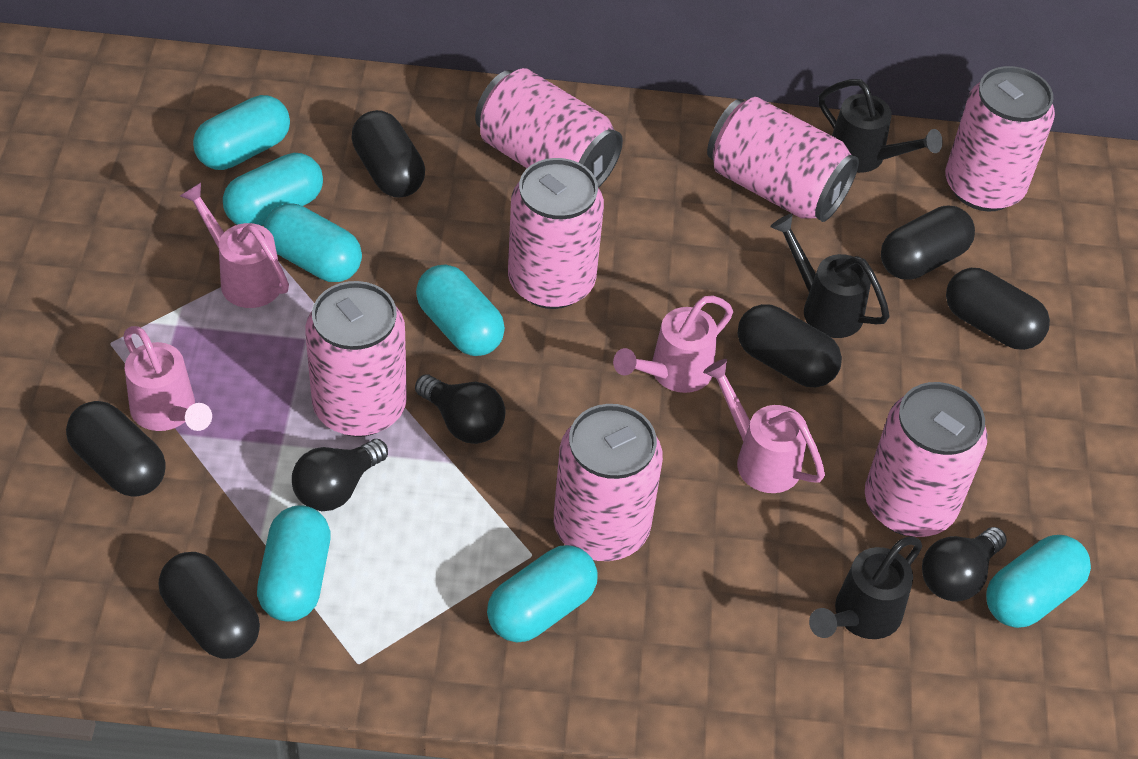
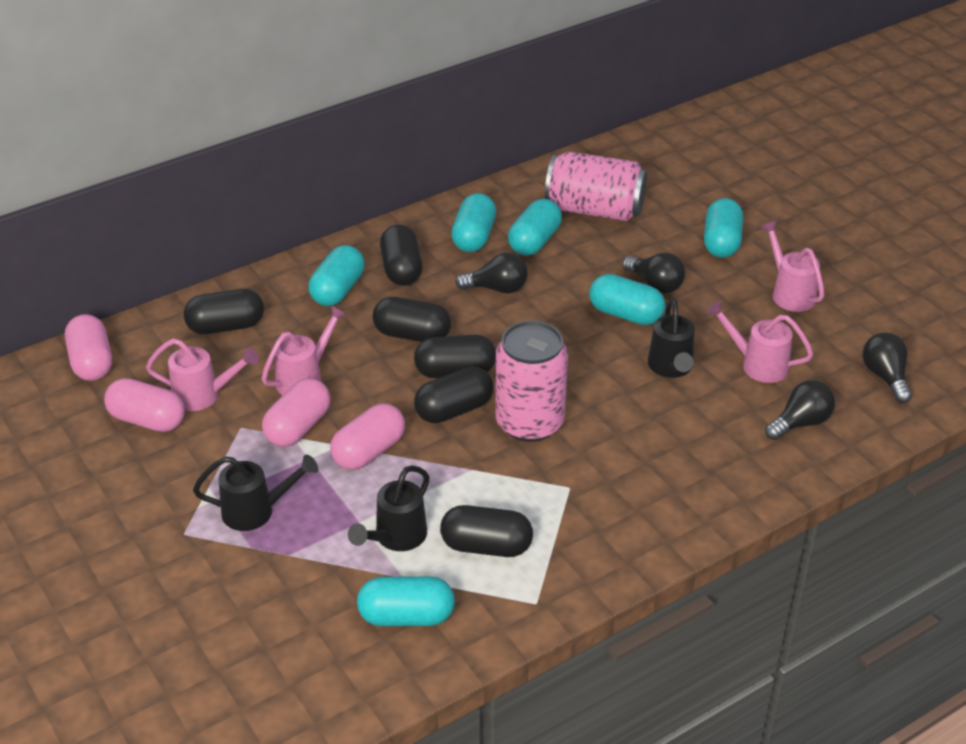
black light bulb: [292,439,388,511] [415,374,506,444] [922,527,1007,601] = 3 -> [455,252,528,294] [622,253,685,294] [765,380,835,440] [862,333,912,403] = 4
pink can: [305,281,407,437] [475,68,623,188] [508,158,604,309] [554,404,663,561] [707,97,859,222] [865,382,987,537] [945,66,1055,211] = 7 -> [495,321,568,442] [545,151,647,221] = 2
pink capsule: none = 0 -> [65,314,112,381] [104,378,185,432] [262,378,331,447] [330,403,405,470] = 4
turquoise capsule: [193,95,290,170] [223,153,323,226] [257,505,331,622] [263,204,362,282] [416,264,505,356] [487,545,598,643] [986,535,1091,628] = 7 -> [308,245,365,306] [357,576,455,626] [451,193,496,252] [508,199,562,256] [589,274,665,325] [704,198,743,258] = 6

